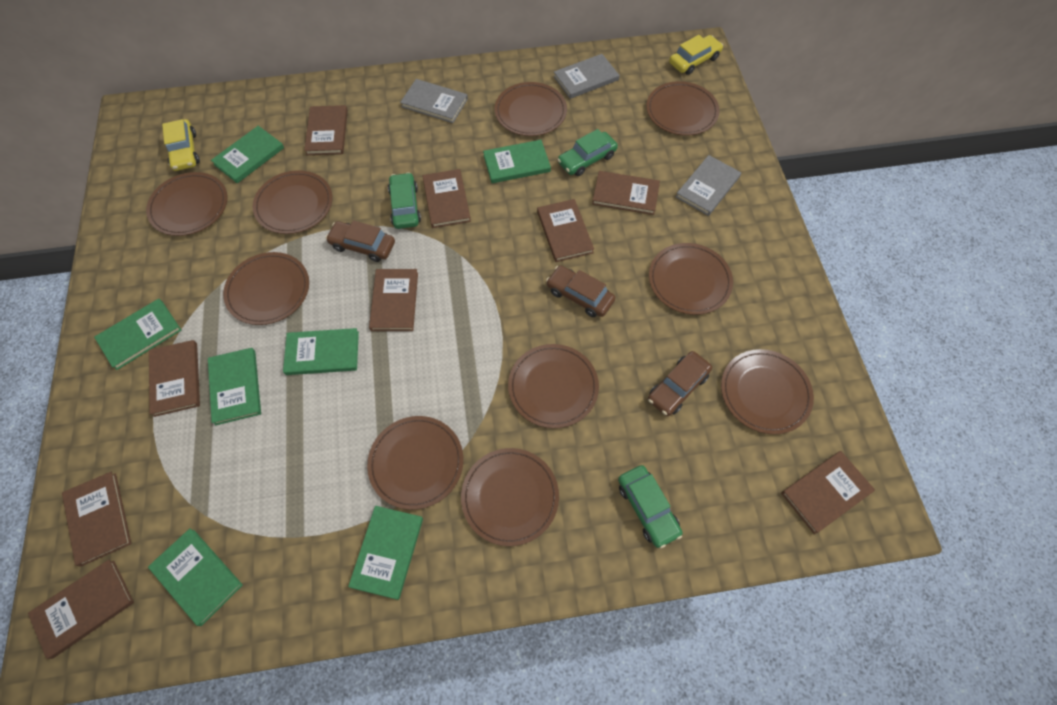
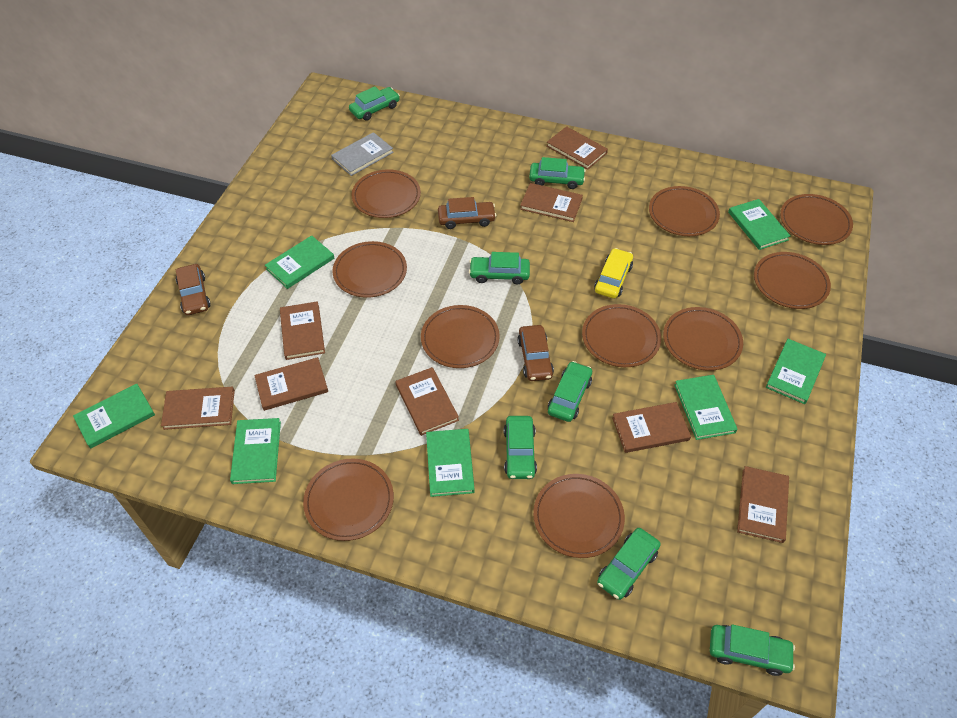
brown book: [28,560,134,659] [62,472,131,567] [149,340,200,417] [304,105,348,155] [369,269,418,331] [422,169,471,228] [537,199,594,262] [592,171,660,215] [781,451,875,534] = 9 -> [161,387,235,430] [254,357,328,411] [280,301,325,360] [396,367,459,436] [520,183,583,222] [546,126,608,170] [612,402,691,453] [737,466,789,543] = 8
green car: [388,172,421,229] [557,129,618,176] [618,465,683,548] = 3 -> [349,86,400,121] [469,252,530,284] [504,416,537,479] [529,157,586,189] [548,361,592,422] [597,528,661,600] [710,624,795,676] = 7
grey book: [400,79,468,123] [554,54,619,99] [676,155,741,216] = 3 -> [331,132,393,176] = 1
yellow car: [162,119,200,171] [669,35,723,75] = 2 -> [594,248,633,299] = 1

